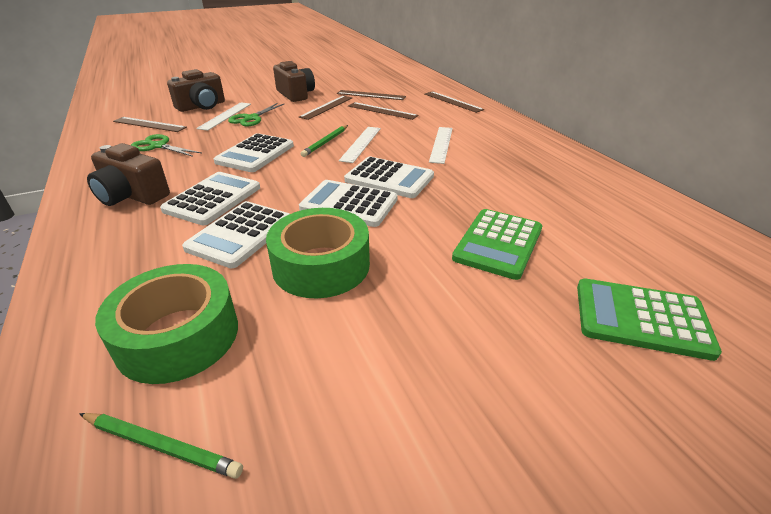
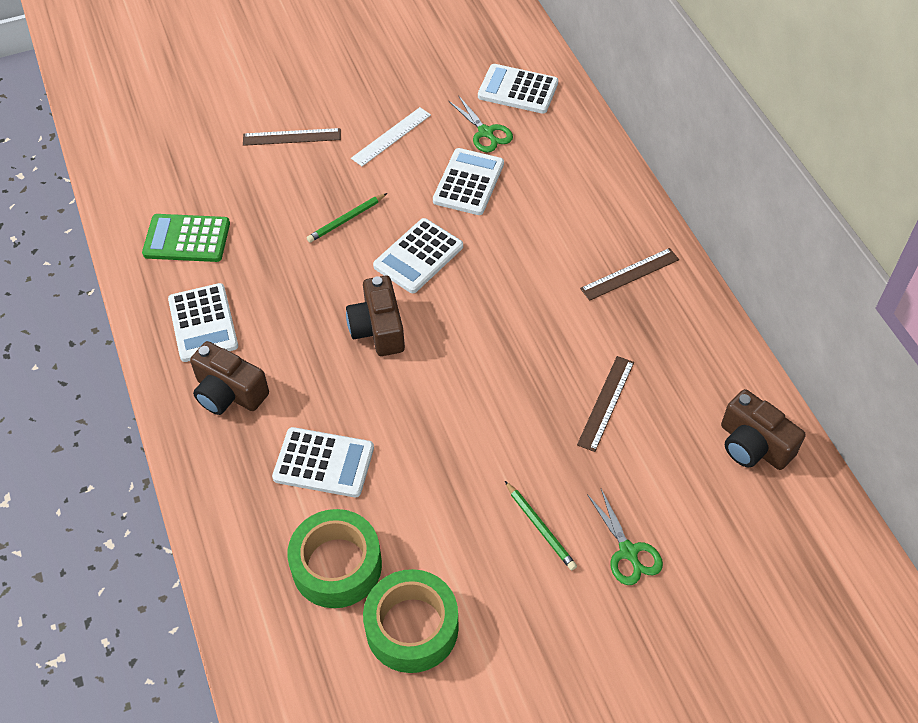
brown ruler: [113,117,187,132] [299,96,352,120] [337,90,406,100] [348,102,419,120] [424,91,484,113] = 5 -> [243,128,341,146] [577,356,634,452] [580,248,679,301] = 3
green calculator: [452,209,542,280] [577,279,722,361] = 2 -> [142,214,230,262] = 1
white ruler: [196,102,251,131] [339,127,381,163] [429,127,453,164] = 3 -> [351,107,431,166] = 1

